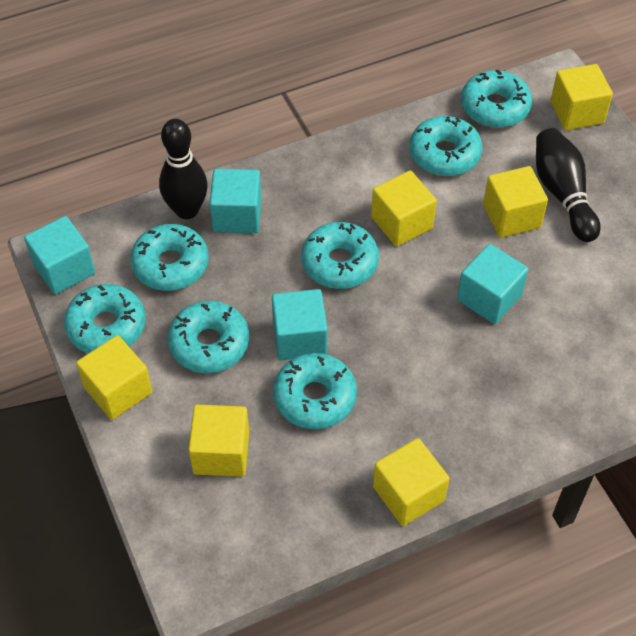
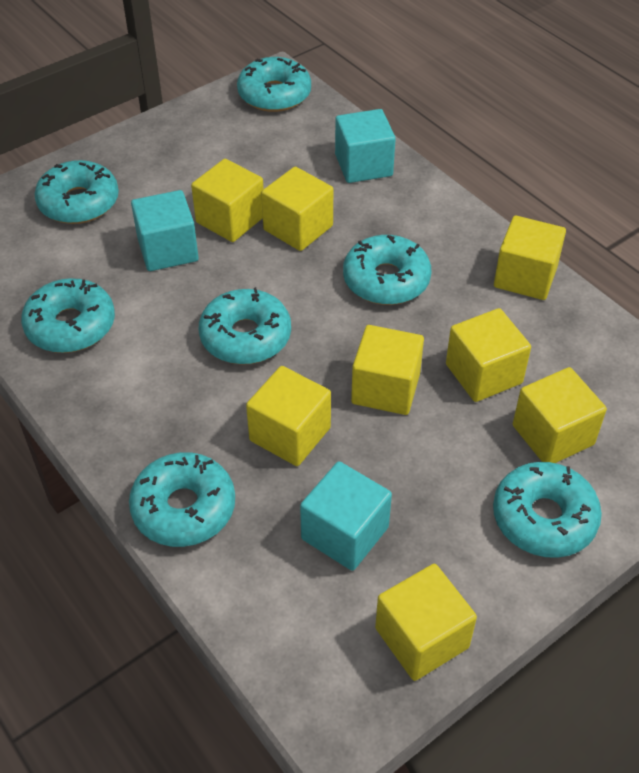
black bowling pin: [159,119,208,219] [536,128,601,242] = 2 -> none = 0
turquoise cube: [24,216,95,294] [210,169,262,233] [272,289,328,360] [457,244,528,324] = 4 -> [131,190,199,271] [300,461,392,571] [335,109,396,183] = 3
yellow cube: [76,335,152,420] [188,405,249,477] [371,171,437,246] [373,438,450,526] [483,166,548,238] [551,64,613,130] = 6 -> [191,159,264,242] [246,366,331,466] [261,167,333,251] [351,325,424,415] [375,564,477,681] [446,308,531,402] [494,216,566,300] [513,367,607,463] = 8

